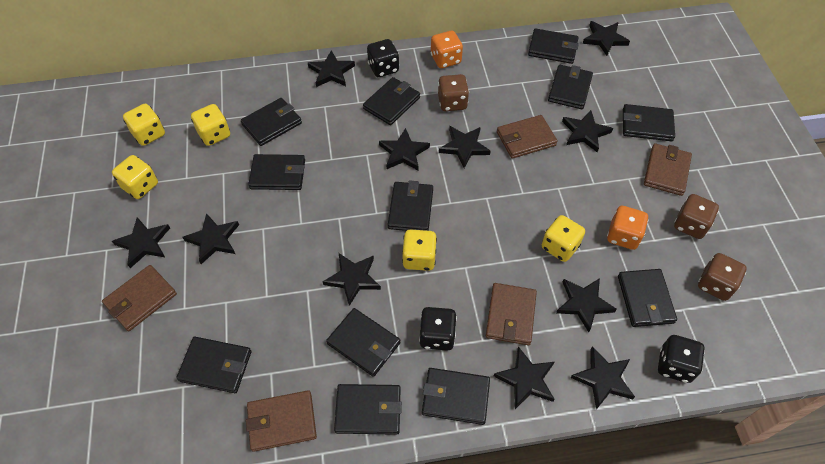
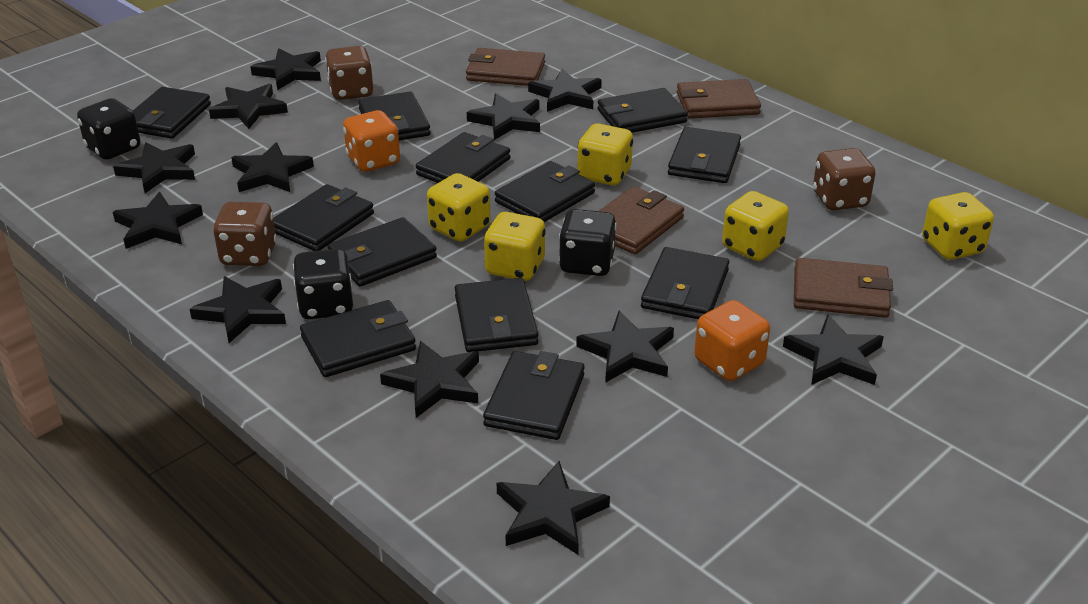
black star: [112,217,170,268] [182,213,239,264] [308,50,355,87] [322,253,381,306] [379,128,430,171] [439,126,490,168] [494,346,555,409] [556,278,617,332] [562,110,613,152] [571,346,635,410] [583,21,630,56] = 11 -> [113,142,195,193] [113,192,203,249] [190,276,286,343] [209,84,288,129] [231,142,314,192] [250,48,321,90] [380,341,479,418] [467,93,540,140] [497,461,610,555] [528,69,601,112] [576,311,674,383] [783,314,884,385] = 12
brown wallet: [102,265,177,331] [246,390,317,452] [486,283,537,345] [497,115,558,159] [644,143,692,196] = 5 -> [466,48,545,86] [599,186,684,254] [677,79,761,119] [794,258,893,318] = 4

